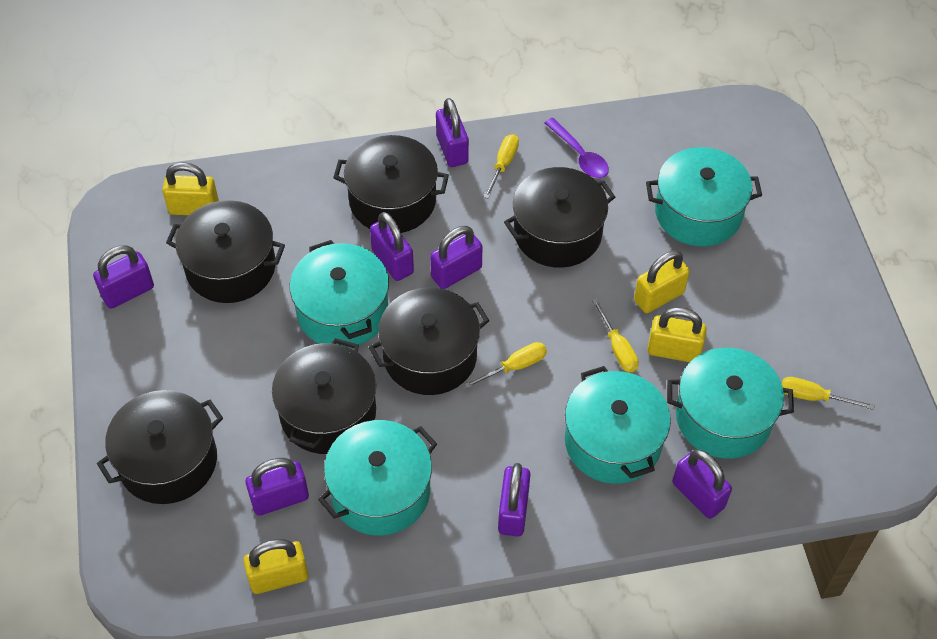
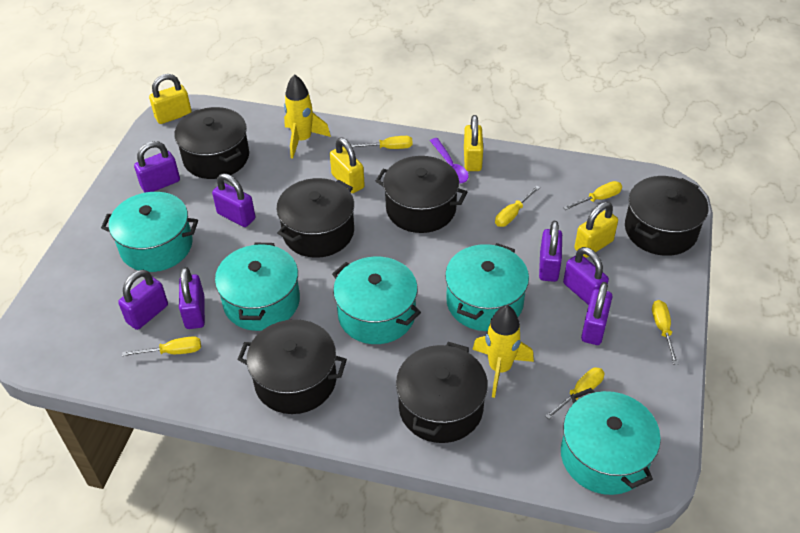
yellow rocket: none = 0 -> [284,74,331,159] [472,305,534,398] = 2
yellow screwdriver: [464,342,547,388] [484,134,519,199] [592,299,639,372] [782,377,874,410] = 4 -> [122,336,201,356] [351,136,413,149] [495,186,540,227] [545,368,605,419] [563,181,622,210] [652,300,678,365] = 6

